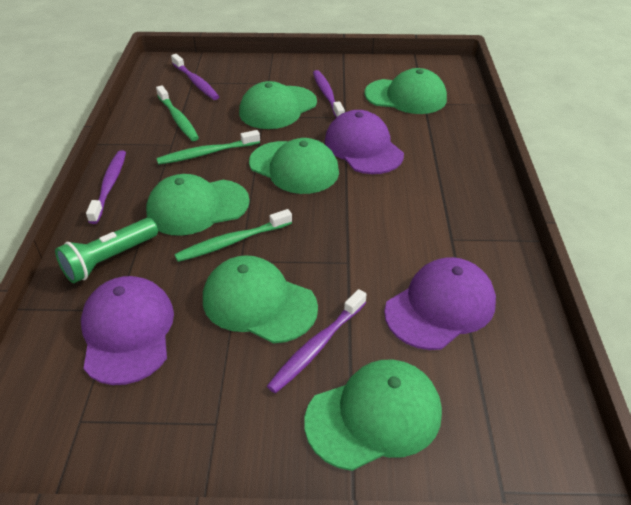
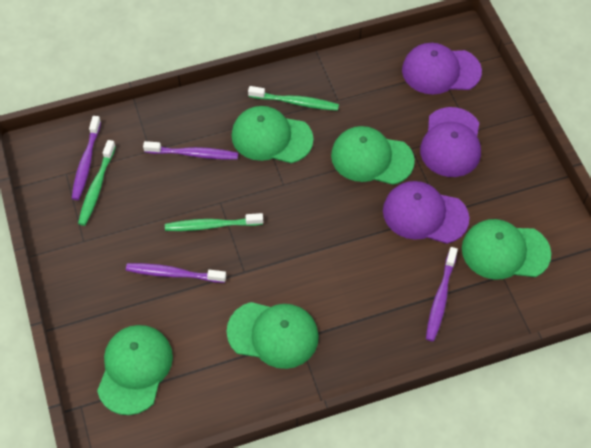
green cap: [146,174,250,236] [203,255,318,343] [239,81,317,129] [249,138,339,194] [304,360,442,471] [365,68,447,114] = 6 -> [97,325,173,415] [226,302,319,369] [232,106,314,163] [331,126,415,185] [462,219,551,280] = 5
green flashlight: [55,218,158,283] = 1 -> none = 0

